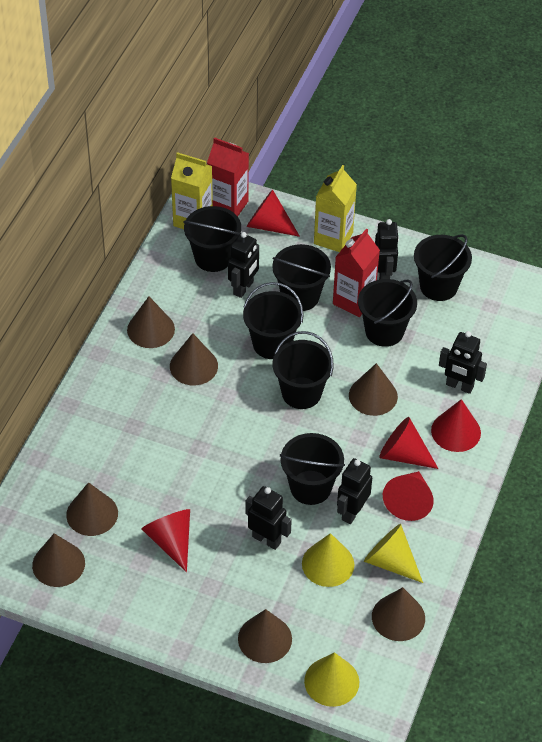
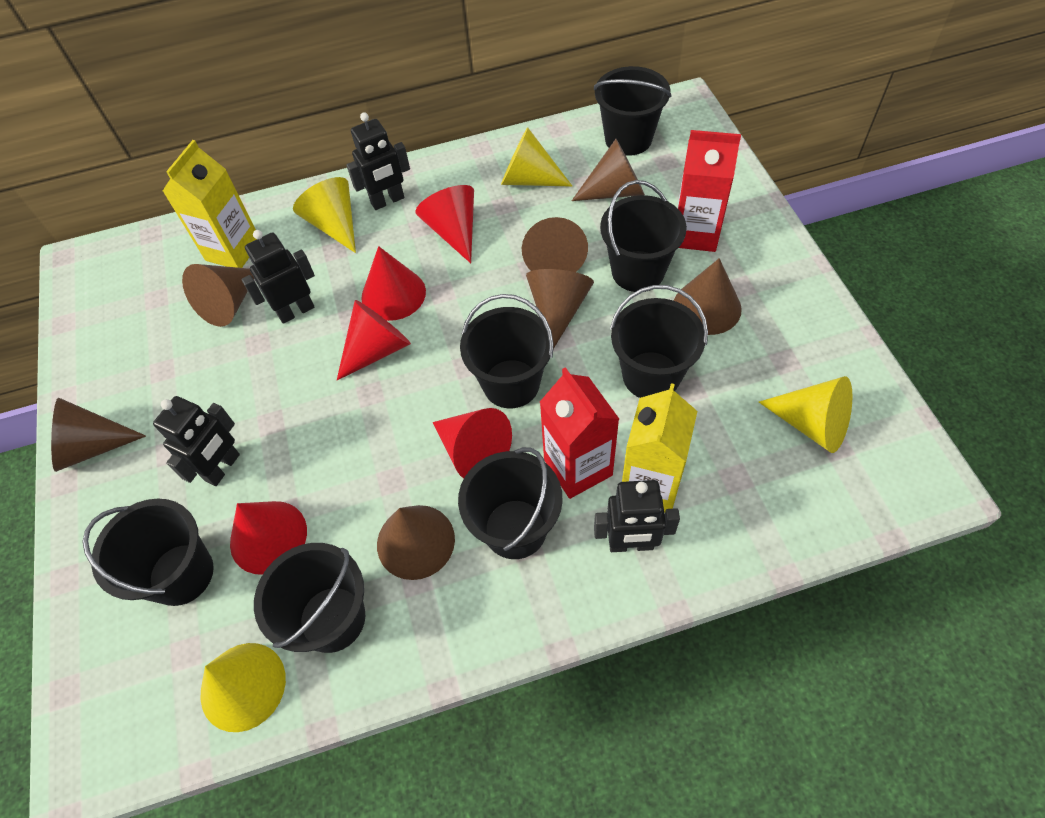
black robot: [228,232,259,298] [246,486,292,550] [337,458,372,524] [375,219,399,280] [439,331,487,394] = 5 -> [153,396,240,486] [242,230,315,324] [347,113,410,210] [594,480,680,552] = 4
yellow cone: [302,533,354,587] [304,652,359,707] [364,524,423,583] = 3 -> [200,643,286,732] [293,177,356,253] [501,127,572,187] [759,376,852,453] = 4

